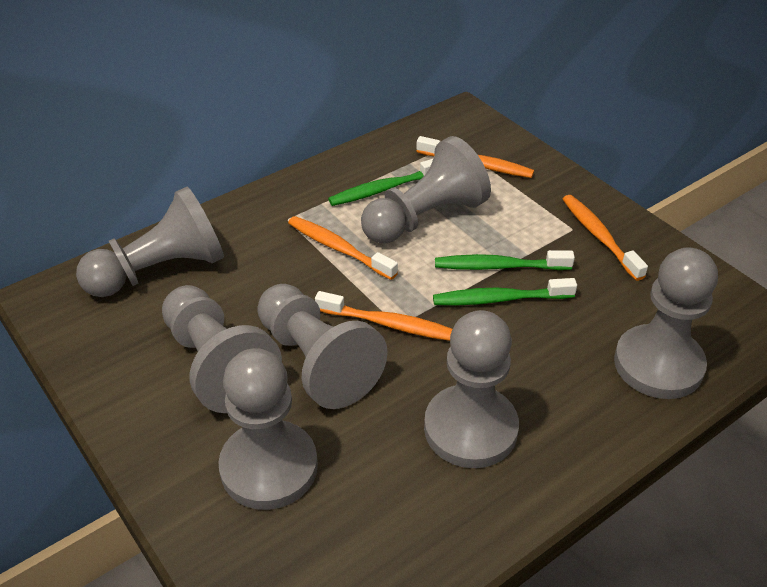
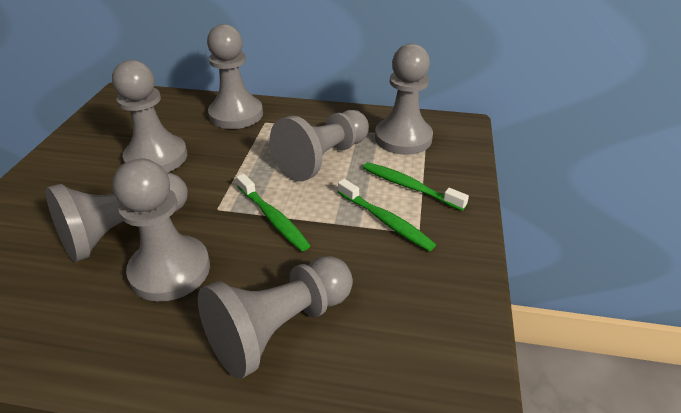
orange toothbrush: [288,216,398,280] [315,291,453,341] [416,136,534,178] [563,195,648,281] = 4 -> none = 0

